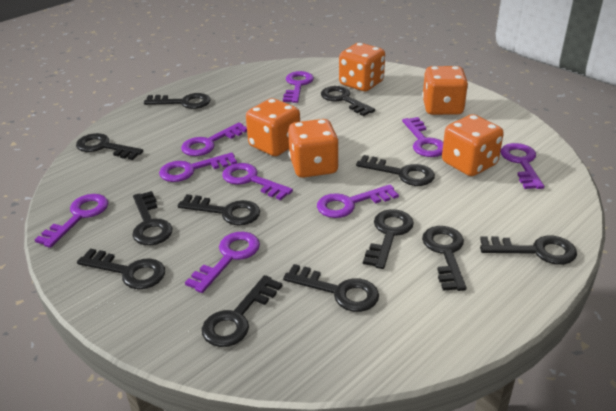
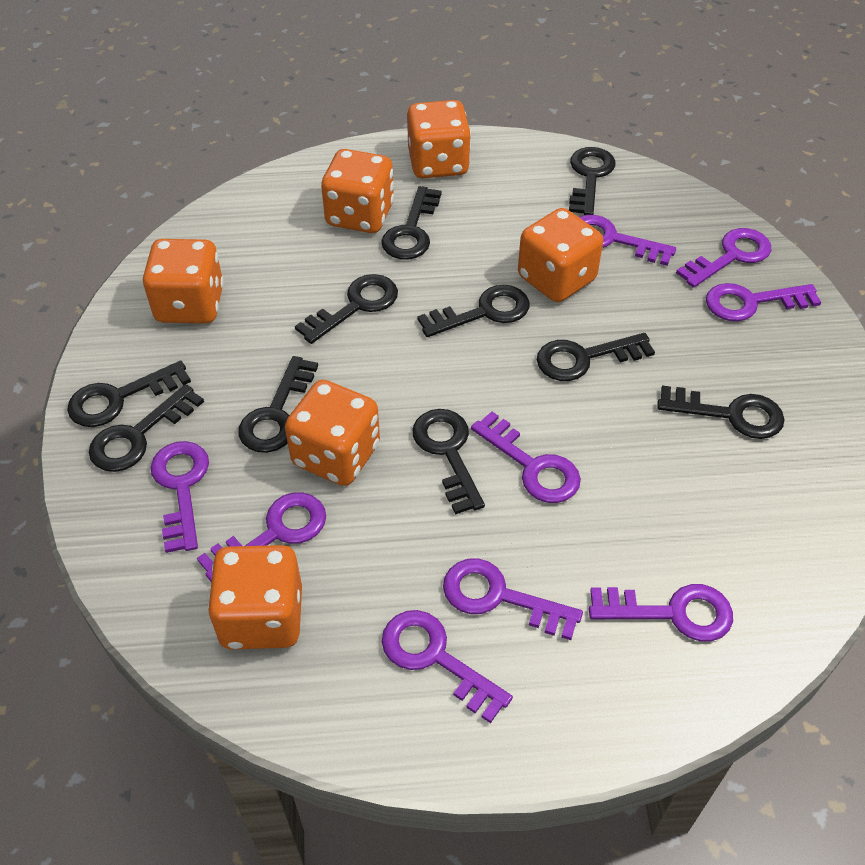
black key: [76,133,143,160] [77,249,165,289] [132,191,173,245] [144,93,211,109] [178,194,260,226] [202,275,282,347] [283,264,379,312] [321,86,375,116] [356,155,435,186] [363,209,414,269] [422,226,466,291] [480,236,577,265] = 12 -> [67,361,191,427] [89,384,204,472] [238,356,318,453] [295,274,398,344] [381,186,442,260] [413,409,485,515] [417,285,529,337] [537,333,655,381] [569,147,616,215] [657,386,785,439] = 10
orange dice: [246,98,300,156] [288,119,339,178] [339,43,385,91] [422,66,468,115] [442,114,504,176] = 5 -> [142,239,224,323] [208,545,302,649] [285,380,380,486] [321,149,394,233] [407,100,471,178] [518,208,603,302] = 6

